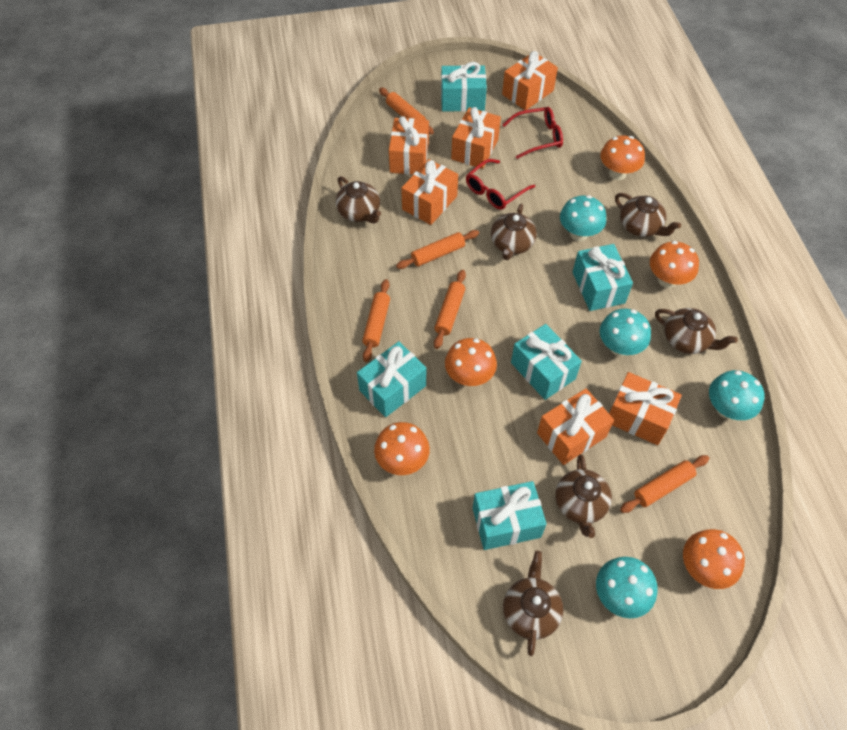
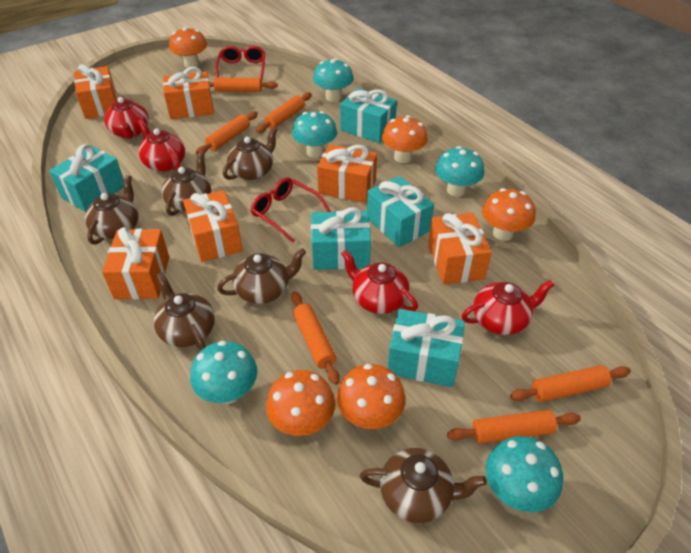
orange rolling pin: [362,279,390,362] [379,88,434,134] [396,230,479,269] [434,270,466,349] [620,455,709,513] = 5 -> [196,111,258,155] [209,78,278,92] [256,92,312,133] [291,291,340,385] [447,410,581,444] [510,365,631,402] = 6
red teapot: none = 0 -> [104,96,149,139] [138,119,185,172] [341,250,418,314] [461,280,554,335] = 4
turquoise mushroom: [560,195,606,241] [596,557,658,618] [600,309,651,356] [709,370,764,420] = 4 -> [190,341,257,404] [292,111,337,158] [313,58,353,102] [435,146,484,197] [485,436,563,512] = 5

